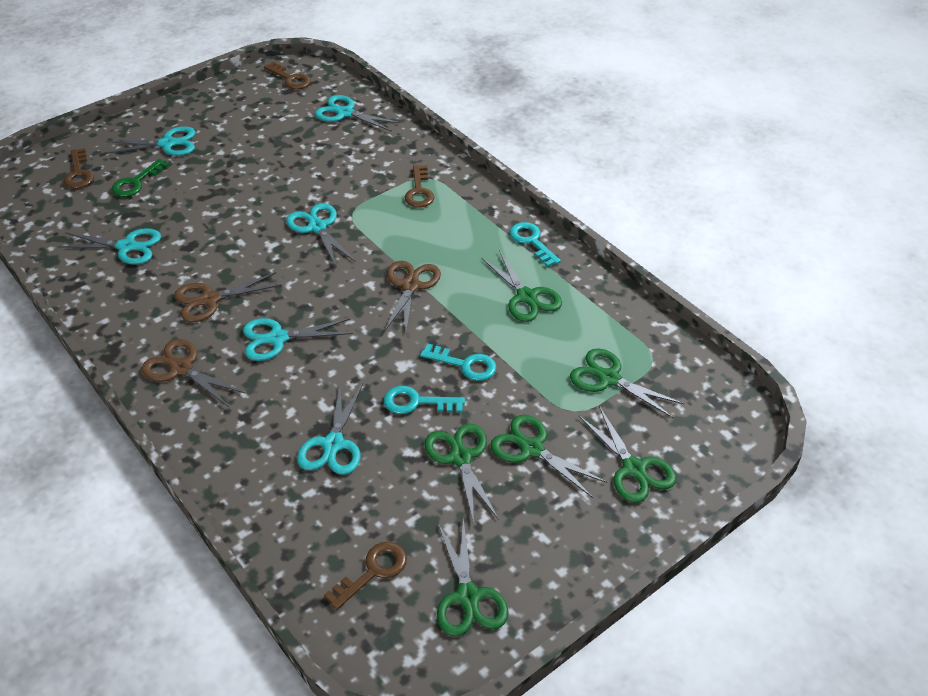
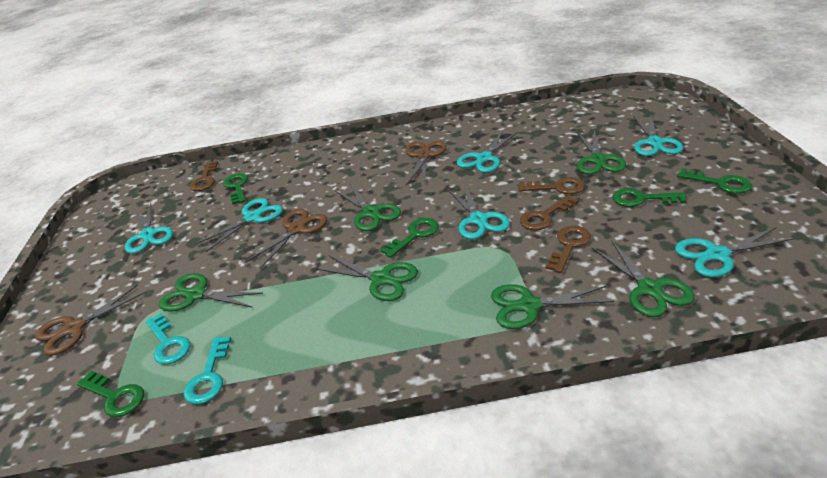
green key: [112,159,169,197] = 1 -> [76,371,144,417] [223,173,248,204] [381,218,439,258] [612,188,686,207] [677,168,752,194] = 5
turquoise key: [384,386,465,414] [420,344,496,381] [510,222,561,267] = 3 -> [146,313,190,364] [184,337,231,404] = 2

